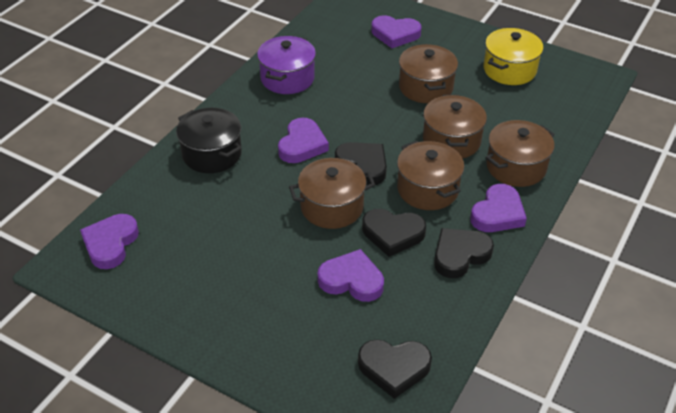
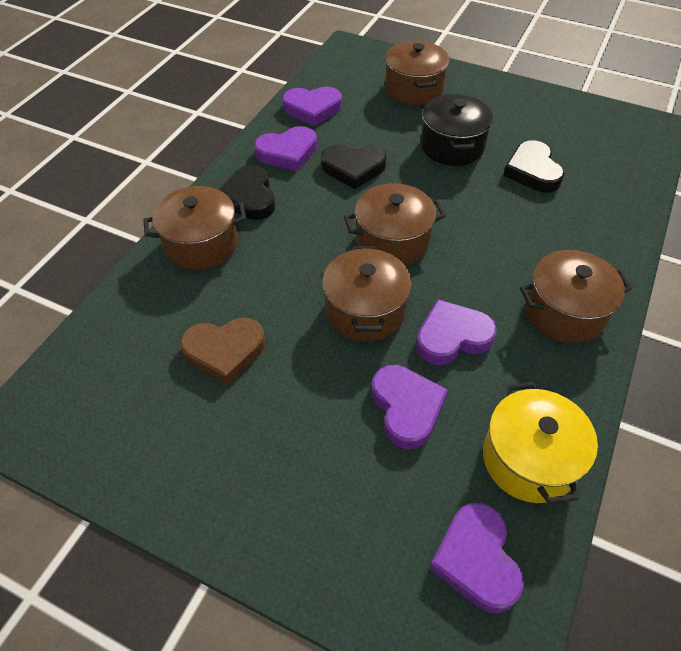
black heart: [335,142,387,185] [358,339,432,399] [362,209,426,257] [434,228,494,278] = 4 -> [219,165,275,220] [321,144,387,189] [503,140,565,192] = 3
brown heart: none = 0 -> [180,318,265,385] = 1
purple pot: [257,36,316,94] = 1 -> none = 0

